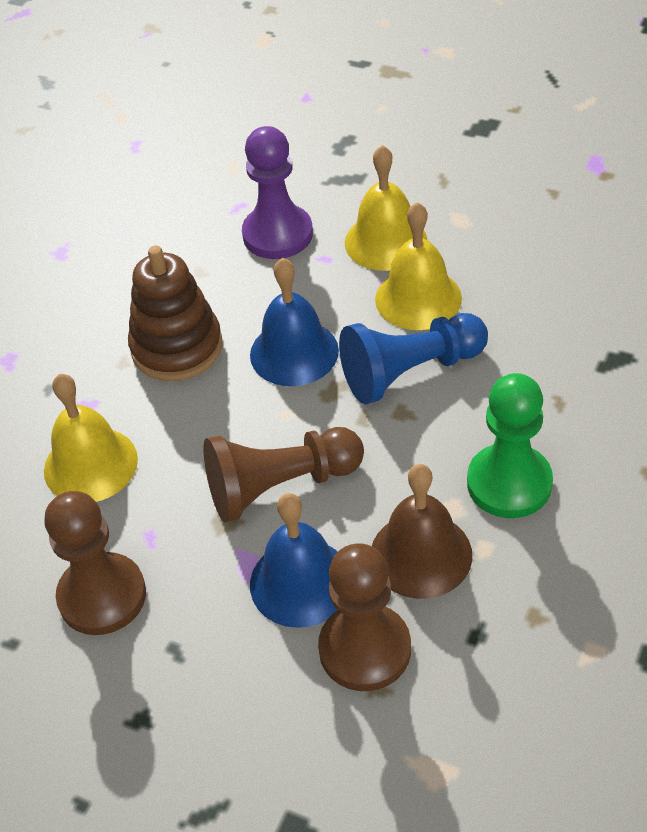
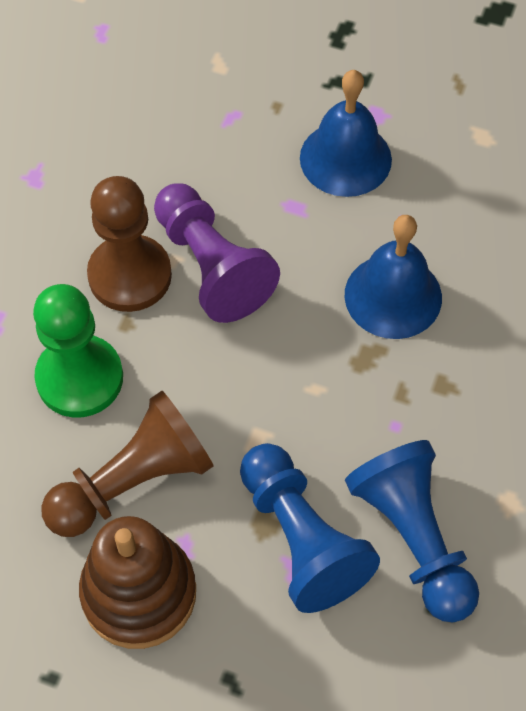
blue pawn: [339,313,488,404] = 1 -> [240,443,380,613] [345,440,479,622] = 2
brown bell: [372,464,472,599] = 1 -> none = 0
brown pawn: [44,491,146,635] [203,427,364,522] [318,543,411,691] = 3 -> [41,391,214,537] [87,176,172,312] = 2
yellow bell: [44,374,138,502] [345,145,427,271] [375,202,462,330] = 3 -> none = 0

